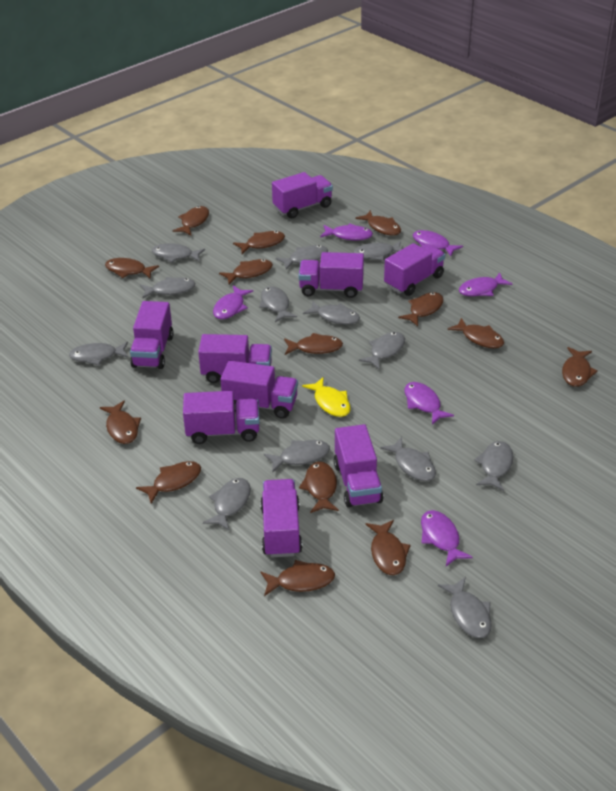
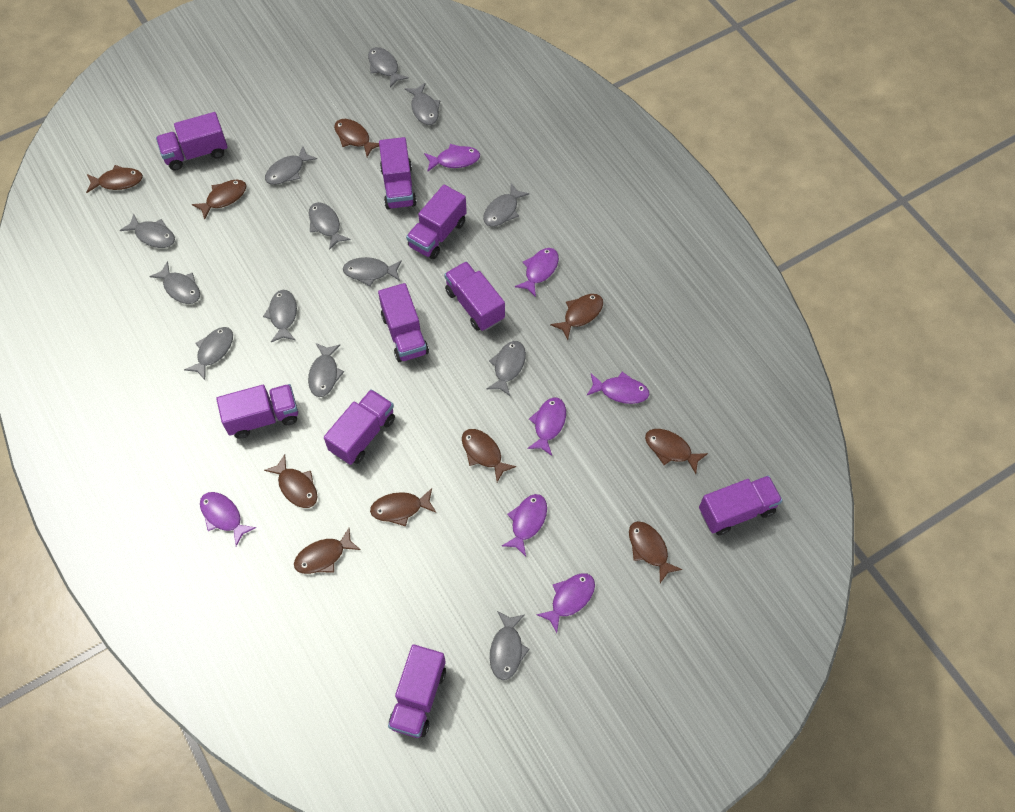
brown fish: [100,401,141,444] [105,258,159,279] [136,461,201,504] [173,206,209,235] [219,259,273,284] [233,231,285,254] [261,560,335,596] [284,333,343,355] [299,462,339,513] [356,210,401,235] [366,520,411,575] [398,292,443,326] [447,318,504,348] [562,347,598,387] = 14 -> [86,165,143,193] [192,179,246,220] [264,454,317,508] [294,528,361,574] [334,119,379,157] [370,488,436,527] [462,429,516,482] [550,294,603,340] [629,521,682,583] [645,429,708,474] = 10
purple fish: [213,286,253,319] [320,224,373,241] [404,382,454,425] [413,230,463,256] [421,510,473,566] [459,272,512,296] = 6 -> [200,492,256,546] [424,144,480,172] [502,494,547,556] [515,248,559,297] [527,397,566,456] [536,573,595,633] [586,372,650,404] = 7
yellow fish: [302,377,351,417] = 1 -> none = 0

